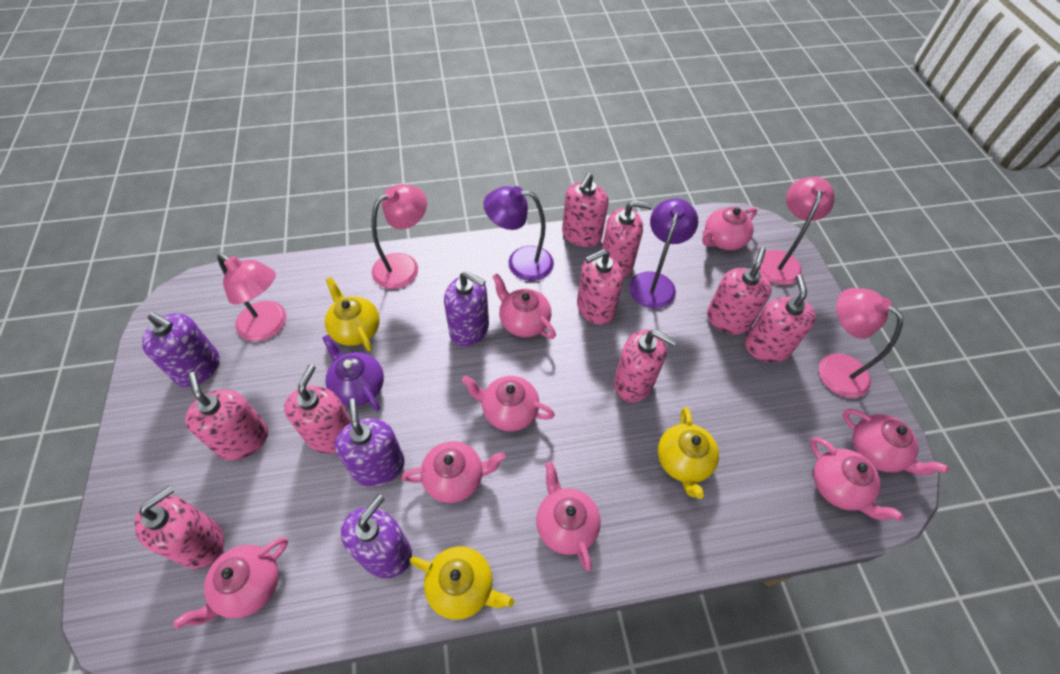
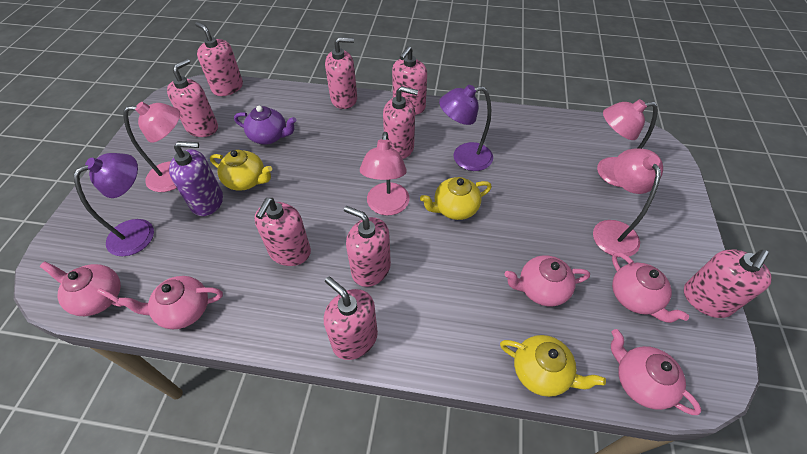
pink teapot: [173,538,288,629] [402,441,506,503] [462,376,555,431] [492,274,556,339] [536,462,601,571] [702,207,757,250] [810,437,903,521] [843,409,949,475] = 8 -> [40,262,122,316] [118,276,223,329] [504,256,590,307] [611,329,702,415] [612,252,689,323] = 5
purple soap dispenser: [142,312,220,387] [335,399,405,487] [341,494,412,578] [444,271,489,347] = 4 -> [169,141,223,216] = 1

